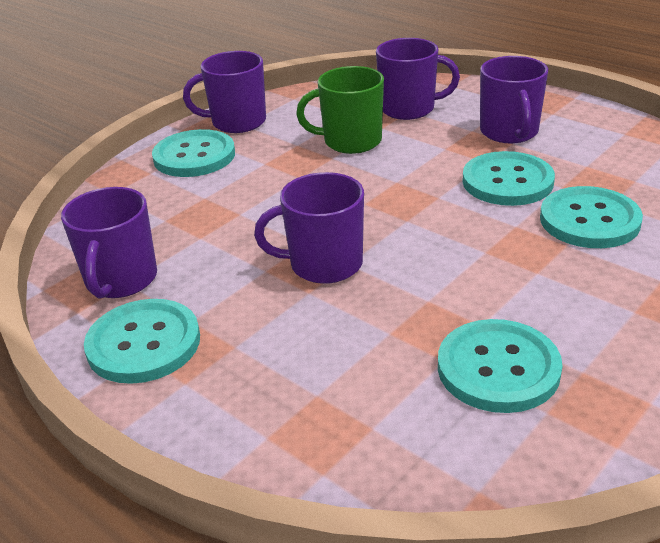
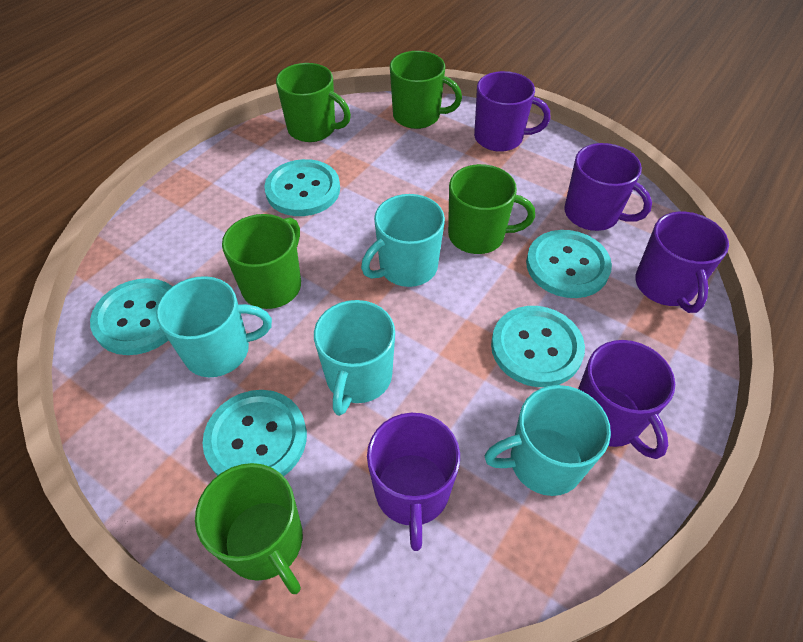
green mug: [296,66,384,154] = 1 -> [195,463,303,594] [222,214,301,309] [276,63,351,142] [390,51,462,129] [448,164,535,254] = 5
turquoise mug: none = 0 -> [156,276,272,377] [314,300,395,416] [361,194,445,287] [485,385,611,496] = 4

